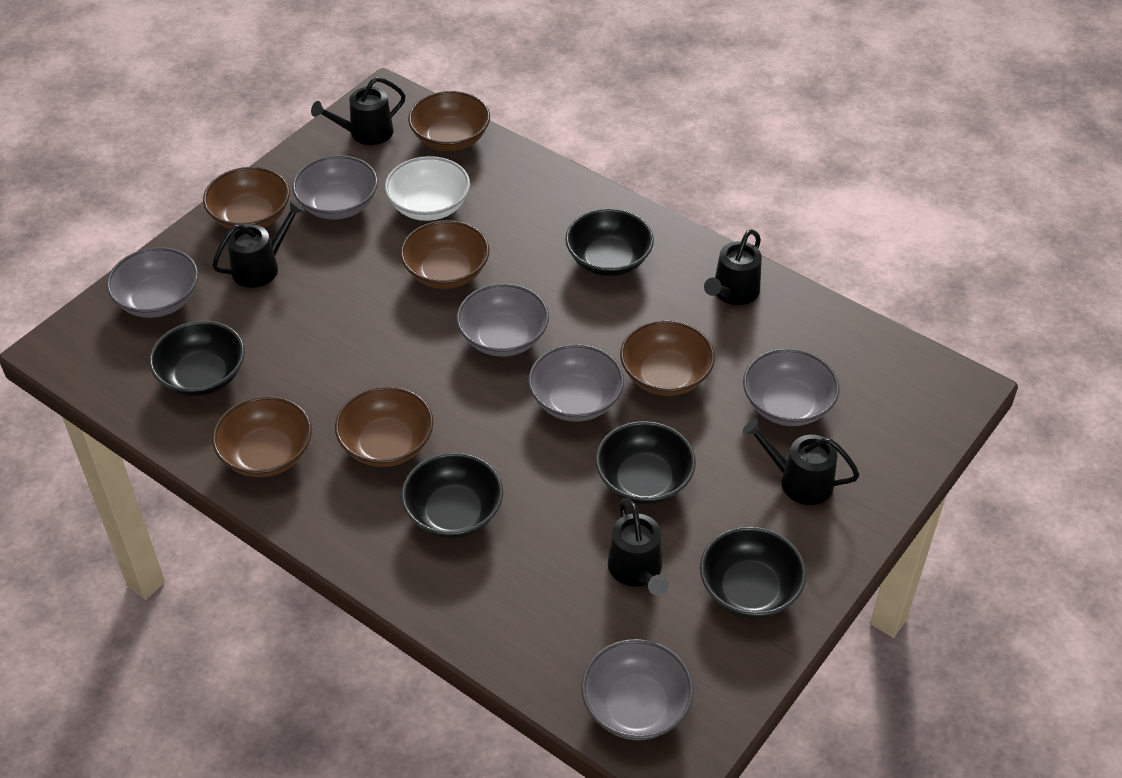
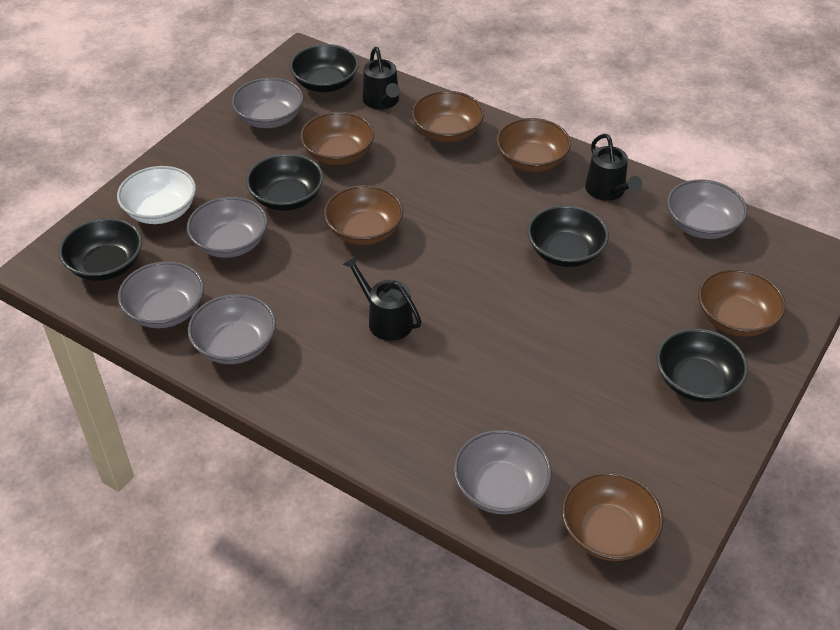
black watering can: [212,201,305,288] [311,77,406,145] [608,498,669,596] [704,229,762,305] [743,419,860,505] = 5 -> [342,255,422,341] [363,47,400,110] [585,134,642,201] = 3

